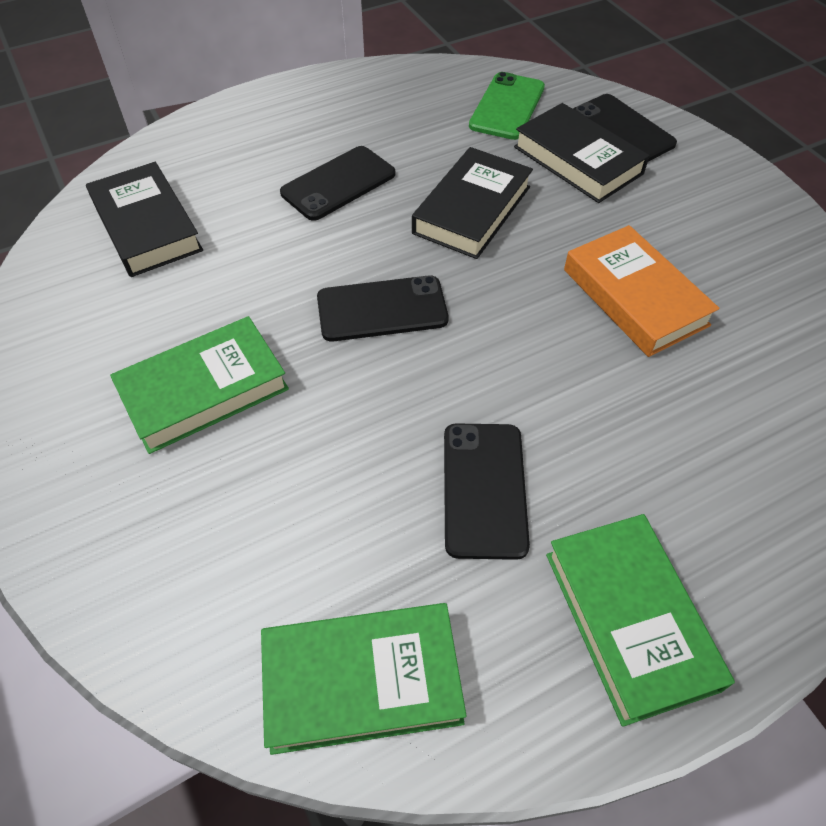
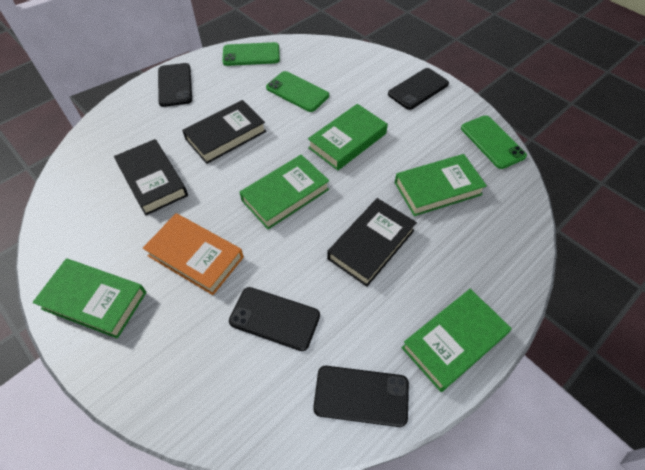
green book: [110,316,289,454] [261,603,467,755] [546,514,735,727] = 3 -> [33,258,147,339] [240,155,329,229] [308,104,388,170] [395,154,487,216] [401,289,512,392] = 5
green phone: [469,72,545,140] = 1 -> [222,42,280,66] [266,71,329,112] [461,115,527,169] = 3

